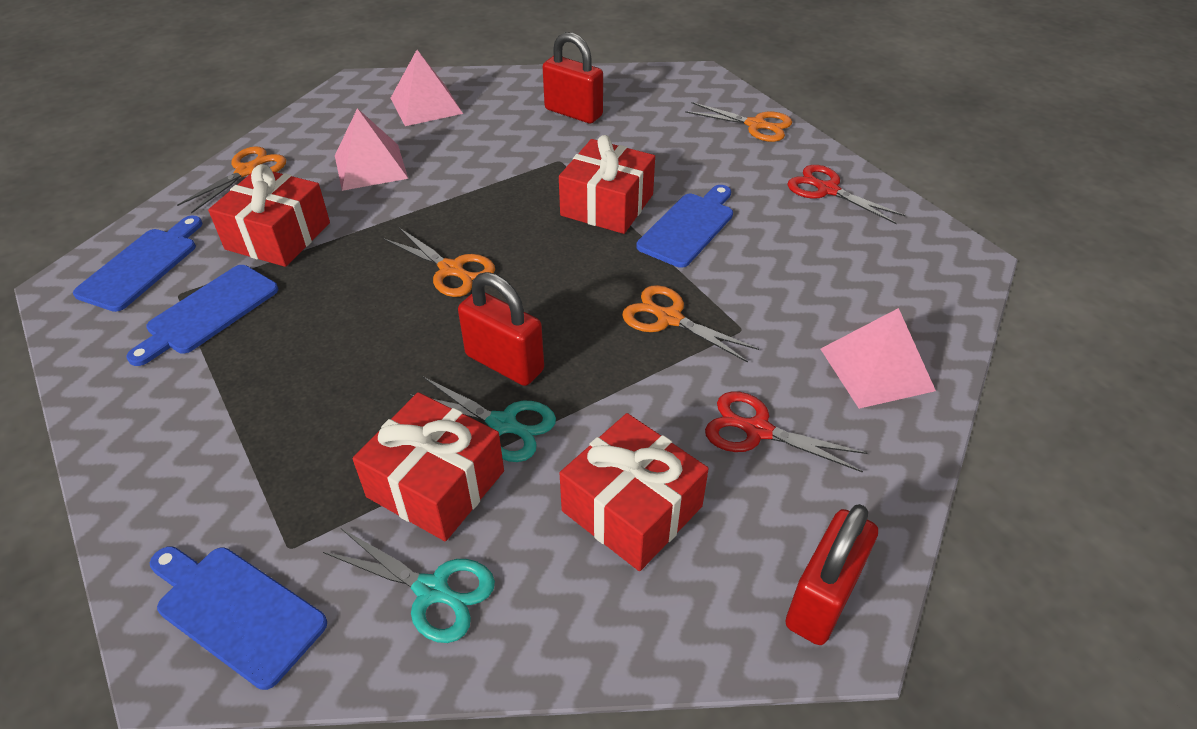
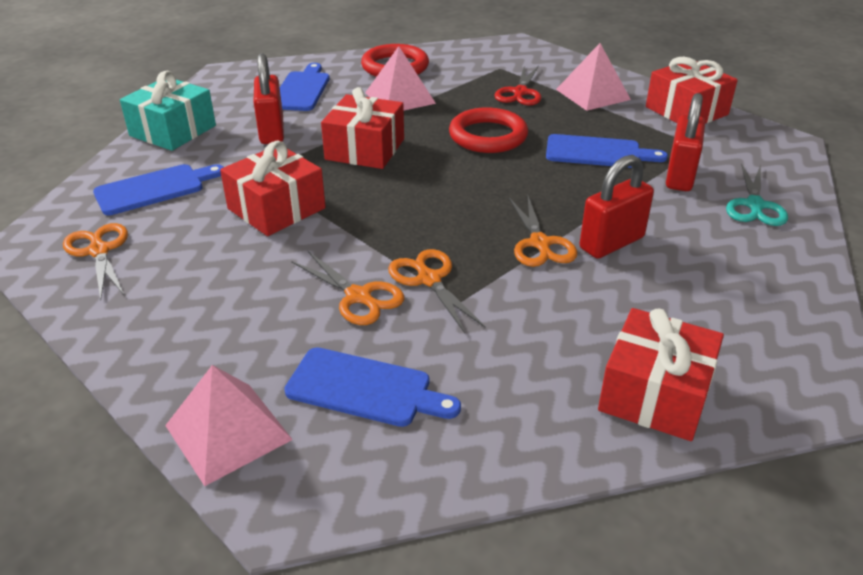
red ring: none = 0 -> [361,44,429,77] [449,107,528,153] = 2
red scissors: [705,391,868,473] [787,165,906,224] = 2 -> [494,66,541,106] = 1
turquoise gift: none = 0 -> [120,71,216,151] = 1
turquoise scissors: [323,528,495,643] [409,377,556,462] = 2 -> [726,164,788,226] = 1

